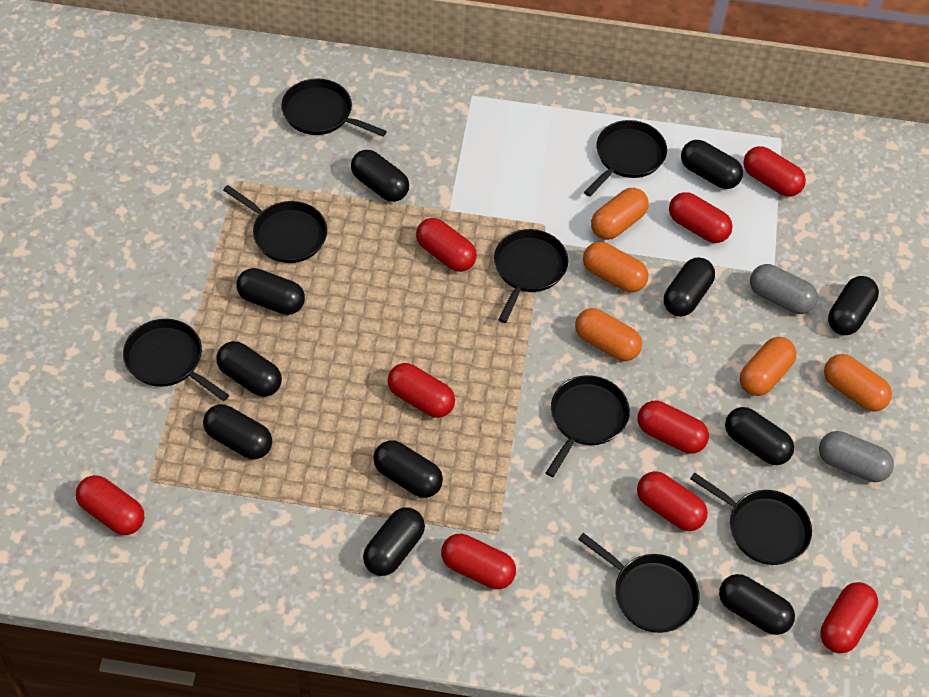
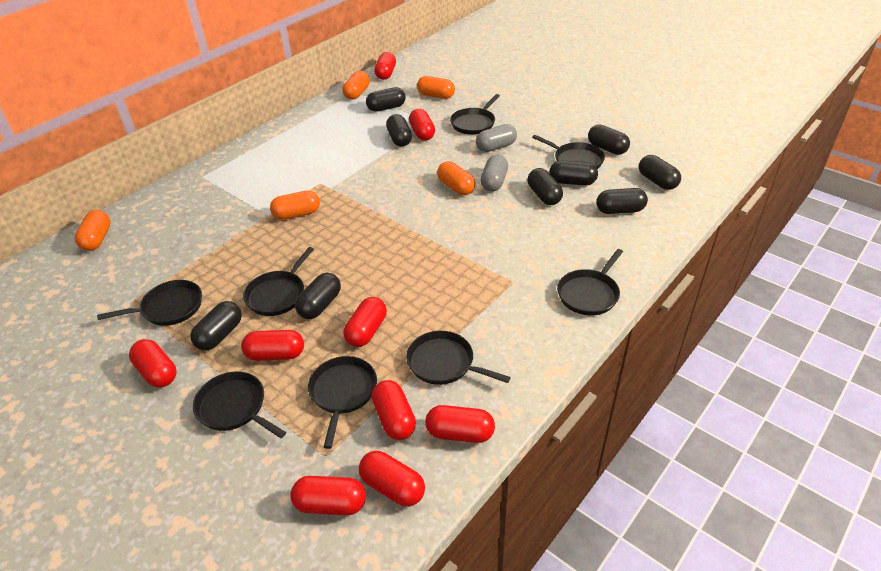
black capsule: [203,404,272,459] [216,341,282,397] [237,268,305,315] [351,150,409,202] [363,507,425,576] [373,440,443,498] [664,257,715,316] [681,140,743,189] [719,574,795,635] [725,407,794,465] [828,276,879,335] = 11 -> [190,301,242,350] [295,273,341,319] [366,87,406,112] [386,114,412,147] [528,168,563,205] [549,160,598,185] [588,124,630,155] [596,188,648,214] [639,155,681,190] = 9

